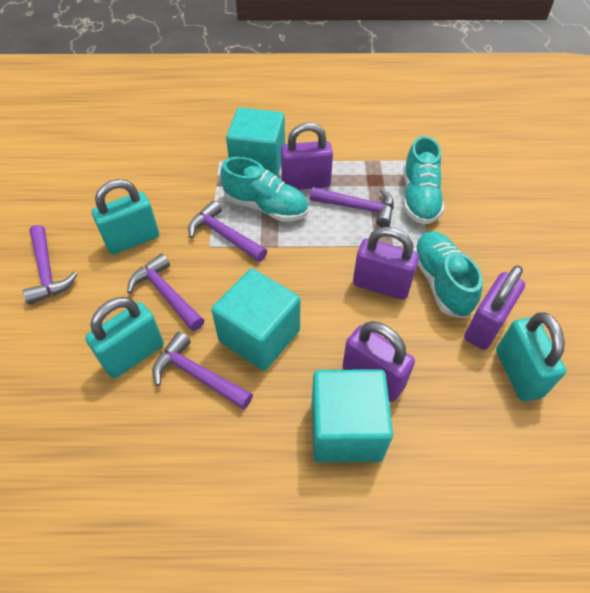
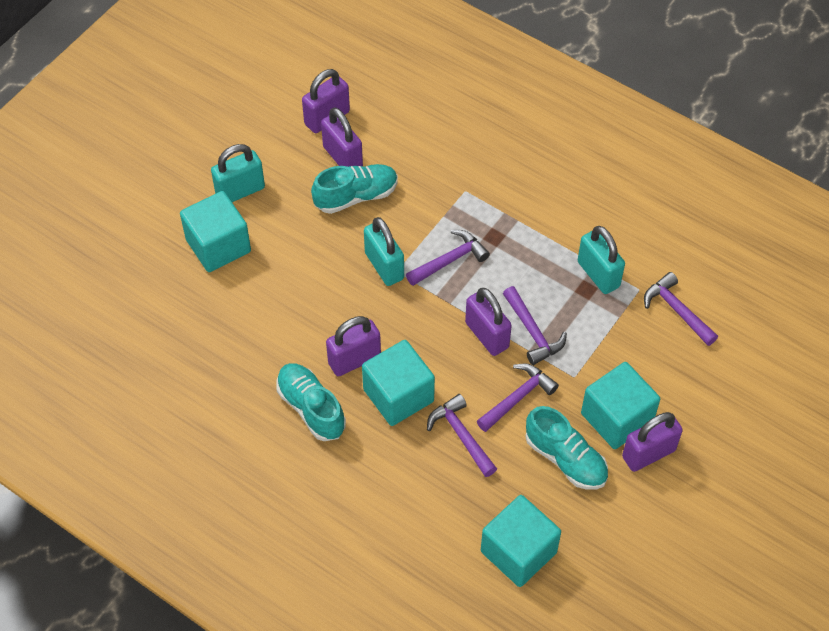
purple padlock: [281,122,333,190] [342,321,415,402] [353,227,419,300] [464,265,525,350] = 4 -> [302,69,350,133] [321,107,363,167] [326,316,381,376] [465,288,512,356] [622,412,683,472] = 5
turquoise cube: [211,269,301,371] [226,108,285,177] [312,369,393,462] = 3 -> [180,191,251,272] [362,340,435,426] [481,495,561,587] [581,362,660,449] = 4

